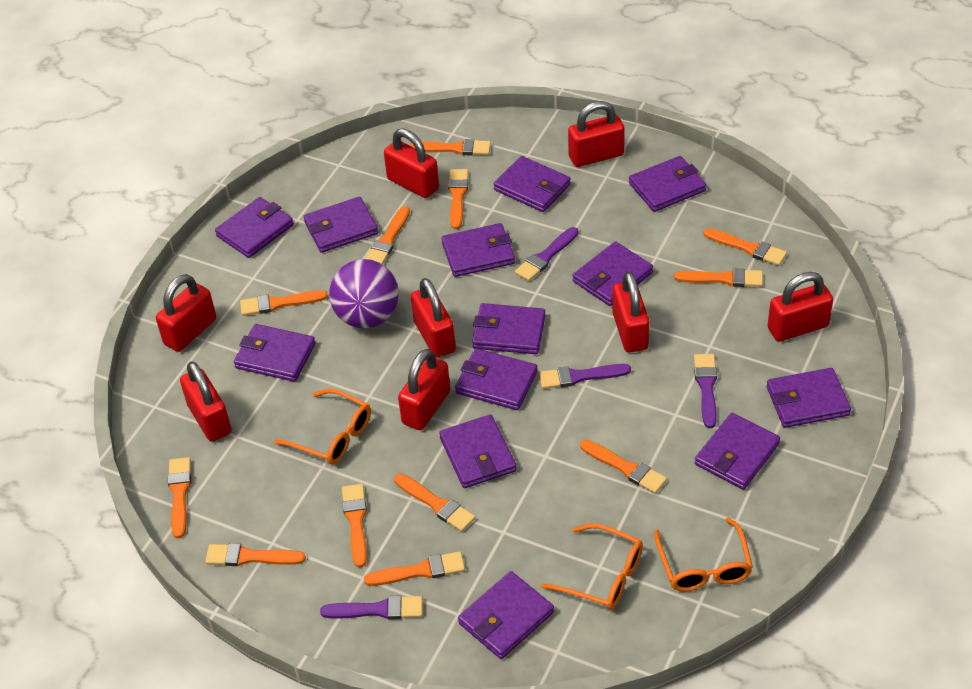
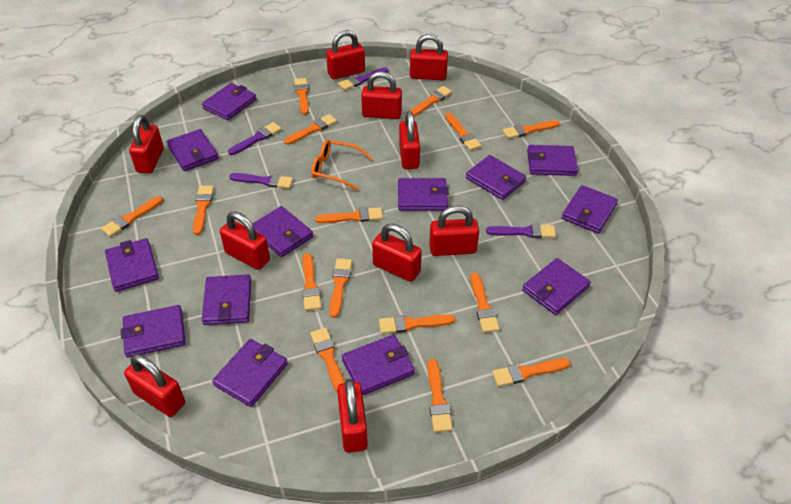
orange brush: [168,457,191,538] [205,543,306,566] [240,290,328,316] [342,484,367,568] [364,551,465,586] [365,206,410,265] [394,474,475,532] [410,139,491,156] [448,169,468,229] [580,440,667,494] [674,268,763,287] [703,228,787,266] = 12 -> [101,196,163,237] [193,186,214,235] [284,114,337,145] [294,78,309,115] [302,253,321,311] [310,328,345,392] [315,207,383,223] [329,258,352,318] [379,314,455,334] [410,86,452,117] [428,359,453,432] [445,113,481,150] [470,273,499,333] [492,358,571,387] [503,120,560,139] = 15
orange glasses: [274,389,371,464] [541,523,643,610] [654,517,753,592] = 3 -> [311,139,372,191] = 1
purple ball: [329,259,399,328] = 1 -> none = 0
red padlock: [156,274,216,352] [180,361,231,442] [384,129,439,198] [398,349,450,430] [411,278,456,358] [568,101,625,167] [612,272,649,353] [768,272,833,342] = 8 -> [124,354,185,417] [129,115,164,174] [220,212,270,270] [326,30,365,79] [337,379,368,453] [361,71,402,119] [372,224,422,282] [399,111,420,169] [410,34,448,80] [429,205,479,256] = 10

